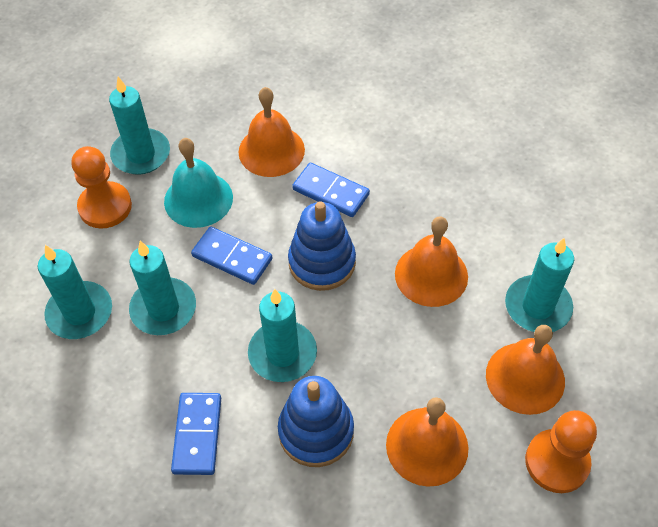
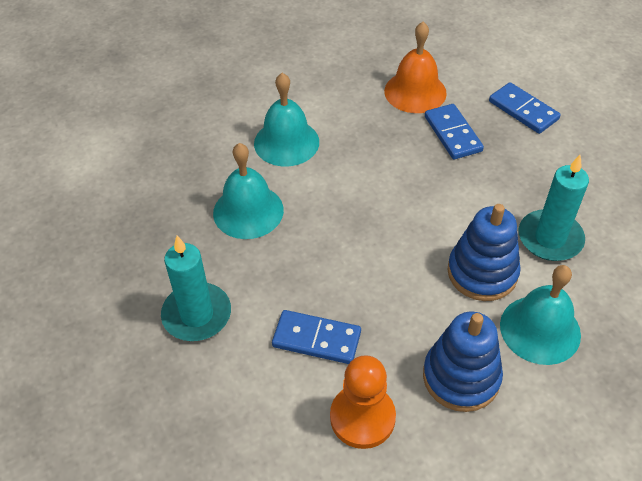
orange bell: [238,87,305,177] [386,397,468,487] [395,216,468,307] [486,325,565,415] = 4 -> [384,22,447,113] = 1
orange pawn: [71,146,132,229] [525,410,597,493] = 2 -> [330,355,396,449] = 1
turquoise bell: [164,138,233,228] = 1 -> [213,143,284,239] [254,73,319,166] [500,265,581,365] = 3
turquoise candle: [38,245,112,339] [109,77,170,175] [129,241,196,335] [248,289,317,382] [505,238,574,332] = 5 -> [161,236,231,341] [519,155,589,261] = 2

